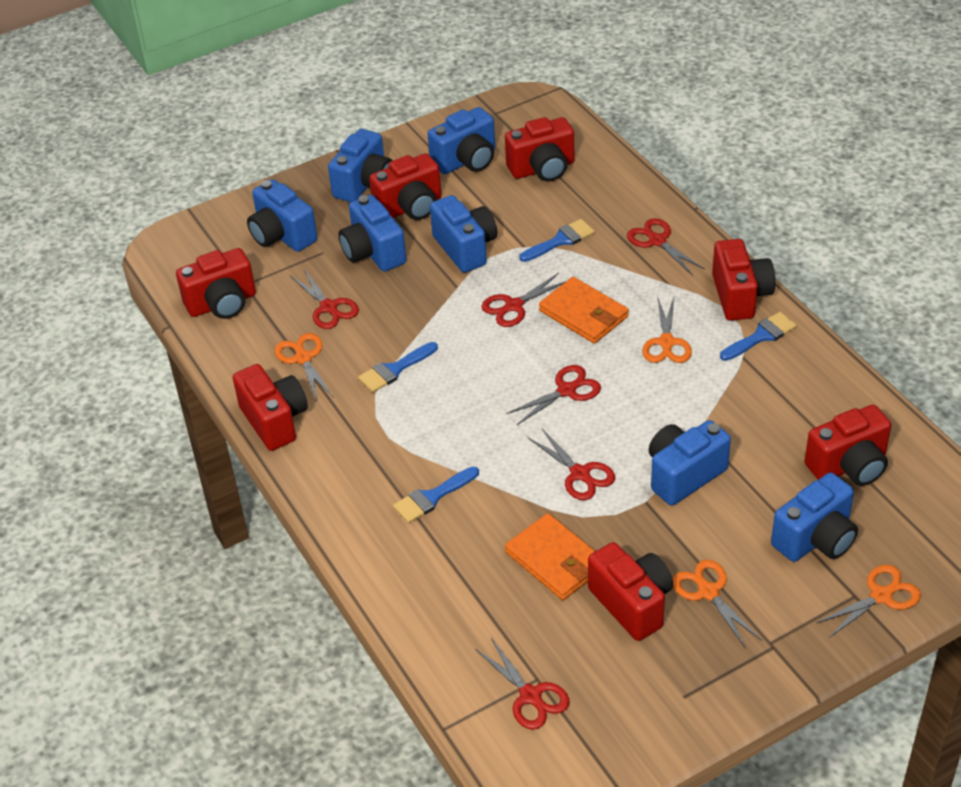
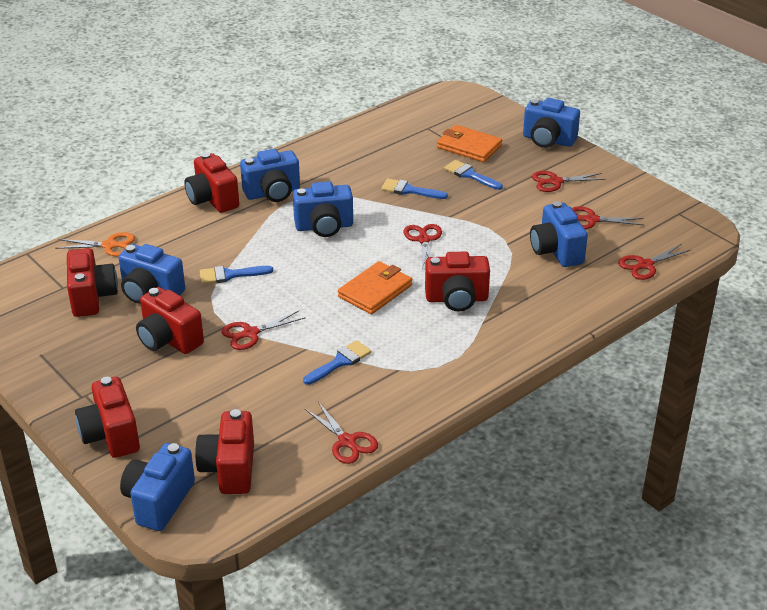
blue camera: [247,179,317,252] [328,129,393,202] [338,195,406,272] [428,107,495,174] [430,195,497,273] [649,420,731,506] [771,473,858,562] = 7 -> [118,244,185,304] [120,443,195,531] [240,149,300,202] [293,181,353,237] [523,98,580,148] [530,201,588,267] = 6
orange scissors: [274,333,334,401] [642,297,692,363] [672,560,762,648] [816,565,921,638] = 4 -> [55,232,135,257] = 1
red camera: [176,248,256,319] [233,364,308,451] [369,153,441,220] [505,117,574,182] [588,542,673,641] [712,239,775,321] [805,405,891,486] = 7 -> [67,248,118,317] [75,377,140,458] [136,287,204,354] [184,153,239,213] [195,409,254,494] [425,252,490,311] = 6

